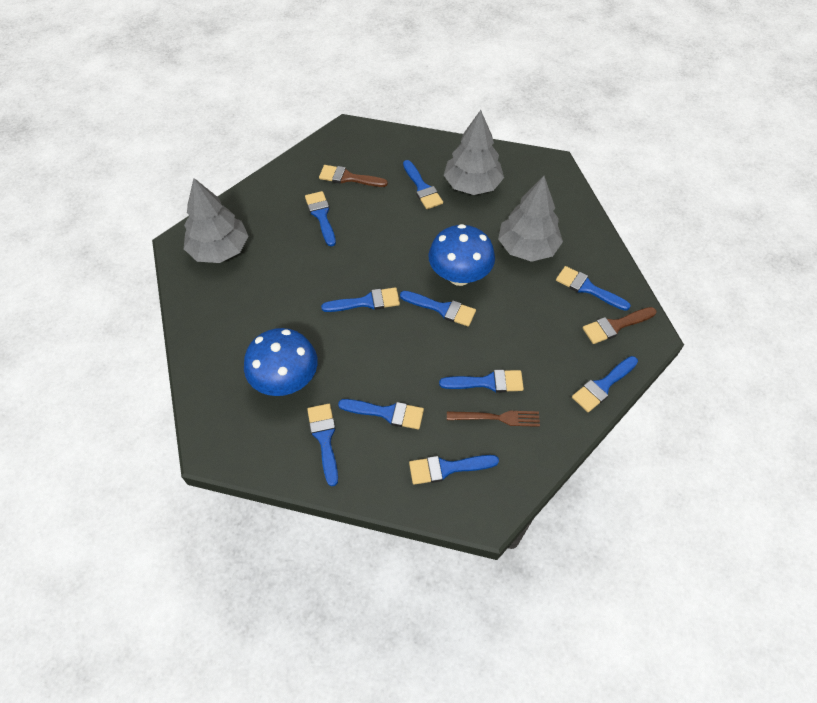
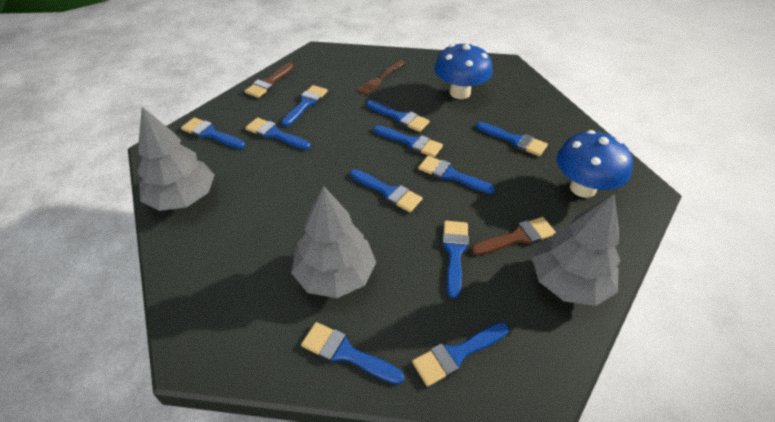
blue brush: [305,191,336,247] [307,404,338,487] [321,287,400,312] [338,399,424,429] [400,291,476,327] [403,160,443,209] [409,455,499,485] [439,369,524,393] [556,266,631,311] [572,356,638,412] = 10 -> [181,117,245,149] [245,117,310,150] [281,85,328,127] [301,322,404,385] [350,169,422,212] [367,100,430,132] [374,125,443,157] [412,322,509,387] [418,156,495,194] [442,221,469,298] [476,122,548,156] = 11

